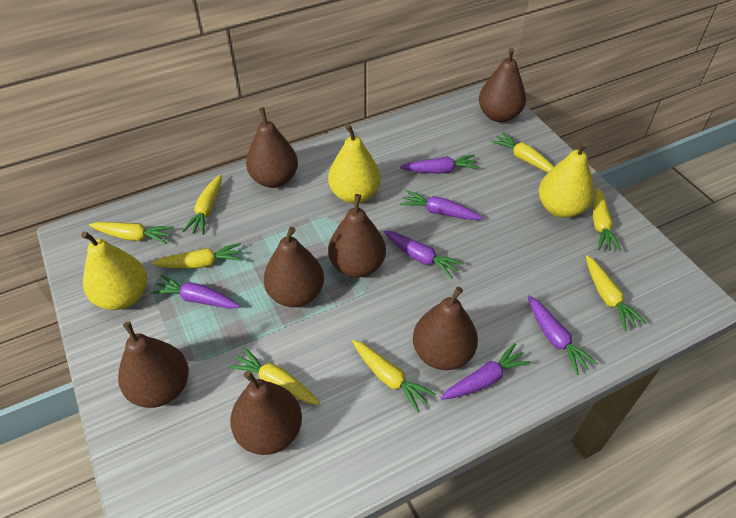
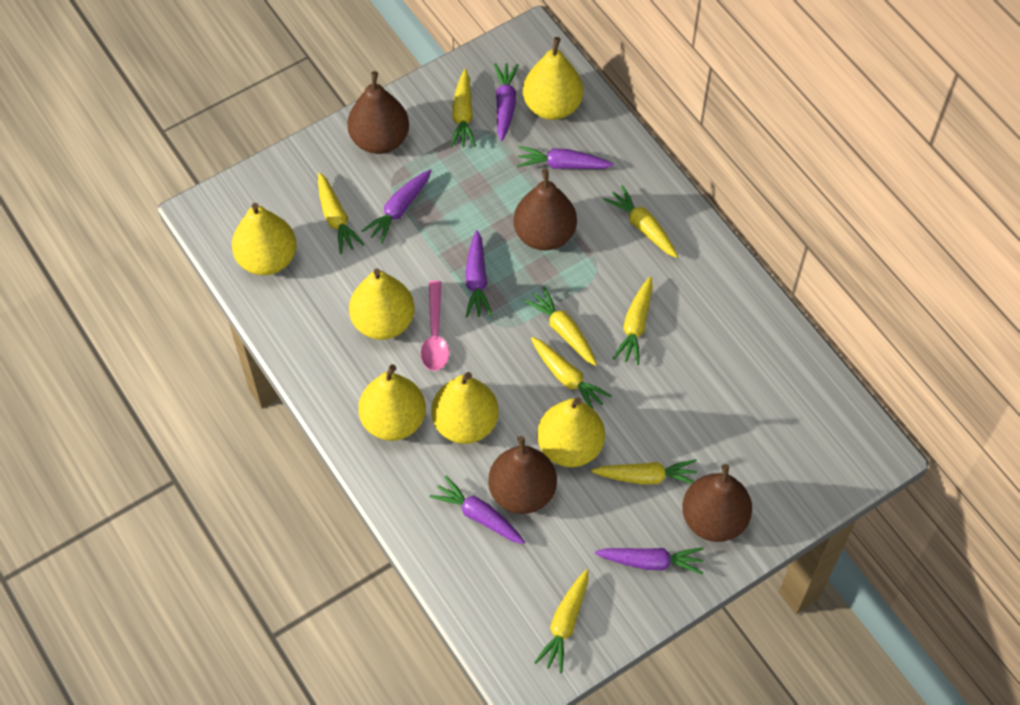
brown pear: [118,321,189,408] [230,370,302,455] [246,107,298,188] [264,227,324,307] [328,194,386,278] [413,287,478,370] [479,48,526,122] = 7 -> [347,71,409,154] [488,436,557,514] [513,169,577,251] [682,464,752,542] = 4
pink spoon: none = 0 -> [421,281,449,371] = 1
yellow pear: [81,231,147,310] [328,124,381,204] [539,141,594,218] = 3 -> [232,203,297,275] [349,268,415,340] [358,364,426,441] [431,372,499,444] [523,37,583,120] [537,397,605,467] = 6

